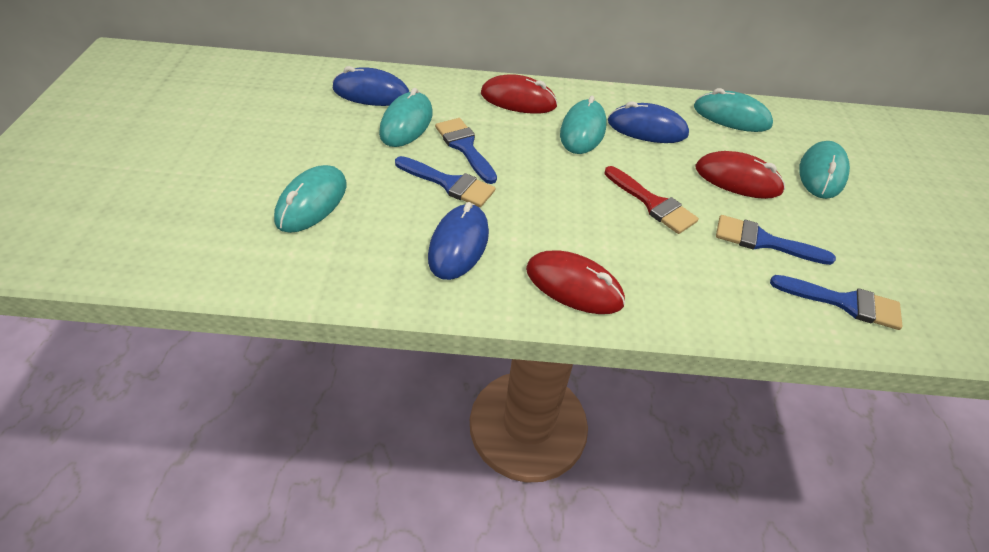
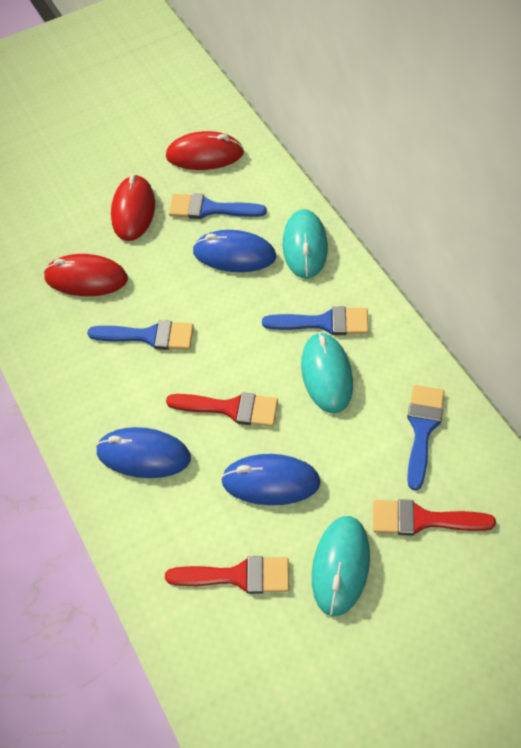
red brush: [604,166,699,234] = 1 -> [165,556,289,594] [166,392,278,427] [373,499,496,536] = 3
turquoise mouse: [274,165,347,233] [379,88,433,147] [560,96,607,154] [694,88,773,132] [799,141,850,199] = 5 -> [283,209,328,279] [301,332,353,413] [312,516,370,616] = 3

